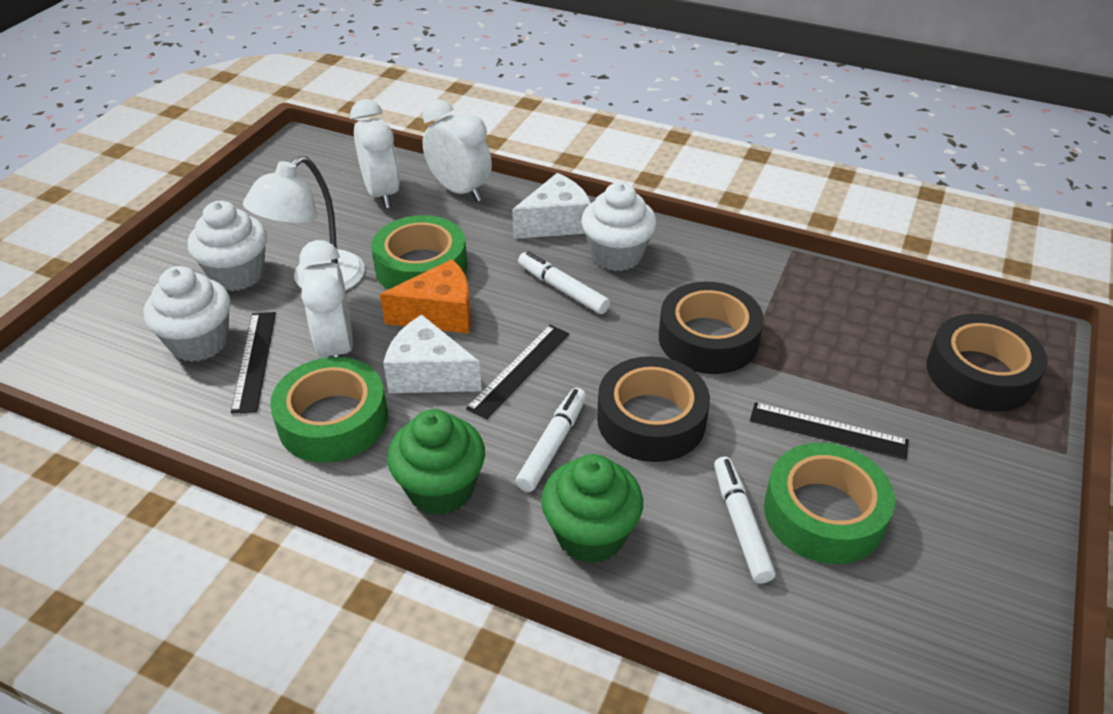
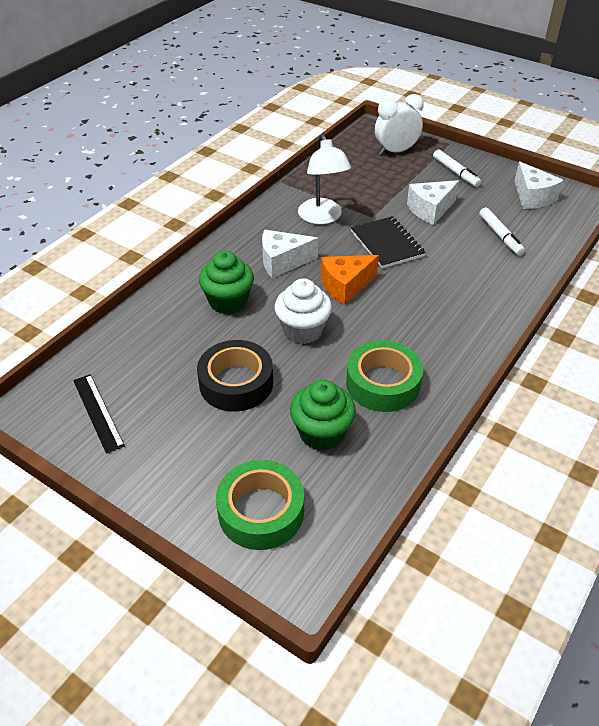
black notebook: none = 0 -> [351,216,426,268] = 1
black ruler: [231,312,276,414] [466,325,569,420] [750,402,909,460] = 3 -> [73,374,125,454] = 1
black tape: [597,356,710,462] [659,282,764,374] [927,314,1047,412] = 3 -> [197,340,273,412] = 1
green tape: [270,357,388,463] [371,215,467,290] [764,443,895,564] = 3 -> [216,460,304,550] [346,340,423,412] = 2
white cheese: [383,315,482,393] [512,173,591,239] = 2 -> [262,230,318,278] [407,180,459,225] [514,162,564,209] = 3
white clock: [299,240,353,357] [350,99,400,208] [423,99,492,202] = 3 -> [375,94,424,155] = 1
white cupcake: [144,266,230,362] [188,201,267,291] [581,182,657,271] = 3 -> [275,278,332,344] = 1
white marker: [516,388,586,492] [518,251,610,314] [714,457,776,584] = 3 -> [433,149,481,187] [479,207,525,256] = 2

